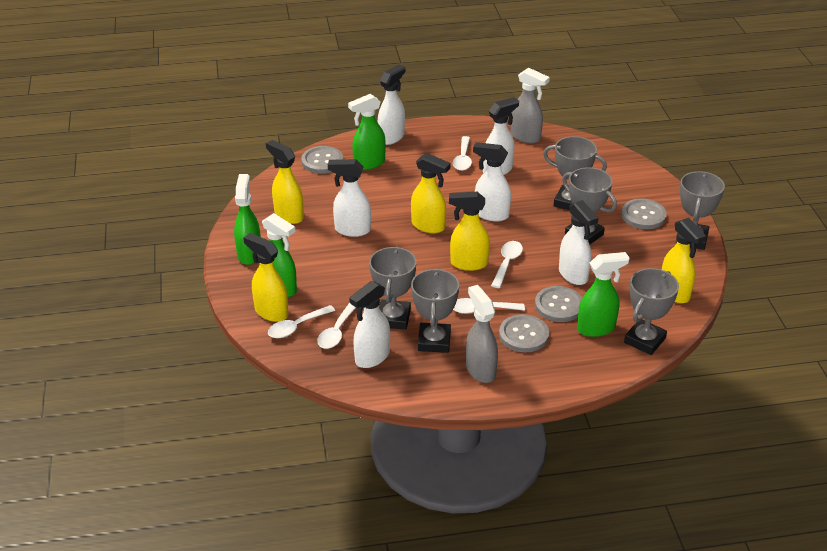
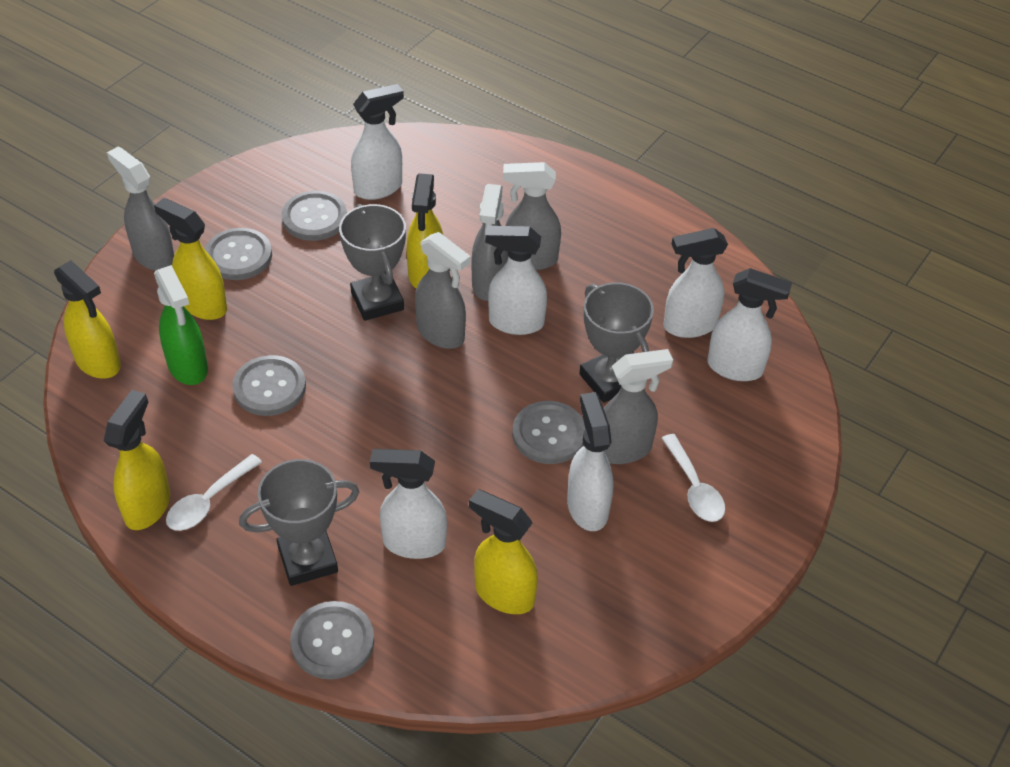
green spray bottle: [234,174,261,265] [262,213,297,297] [348,94,386,170] [577,252,629,337] = 4 -> [154,265,208,385] = 1
grey button: [301,146,343,174] [499,314,549,352] [535,286,582,322] [621,199,667,229] = 4 -> [205,228,272,280] [232,355,306,416] [282,191,347,241] [290,601,374,680] [513,401,585,464] = 5
grey spray bottle: [466,285,498,383] [511,68,550,143] = 2 -> [107,147,174,271] [415,232,471,349] [471,184,508,301] [503,162,561,270] [603,349,673,464] = 5
grey trophy: [369,246,416,330] [411,268,459,353] [543,136,607,210] [562,167,617,245] [624,268,679,355] [676,171,725,250] = 6 -> [239,459,359,586] [339,204,406,321] [579,282,654,403] = 3
white spoon: [268,305,335,338] [317,303,356,349] [453,136,472,171] [453,298,525,314] [491,241,523,288] = 5 -> [166,454,262,531] [661,434,725,522] = 2

